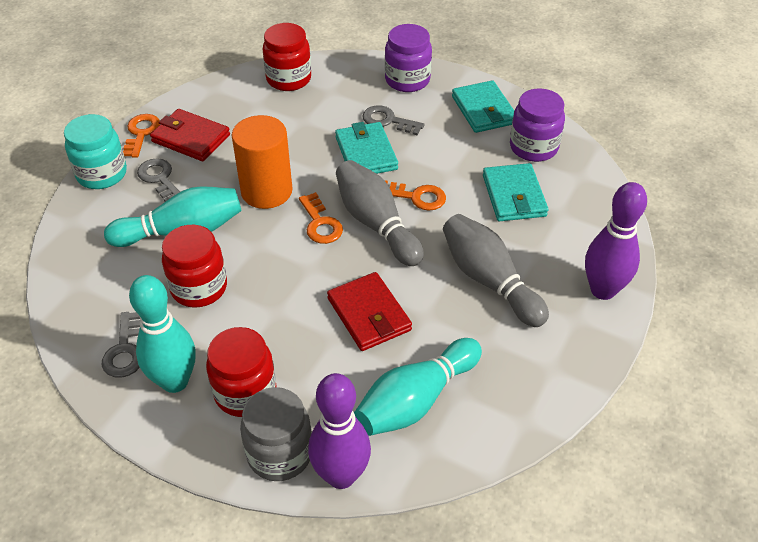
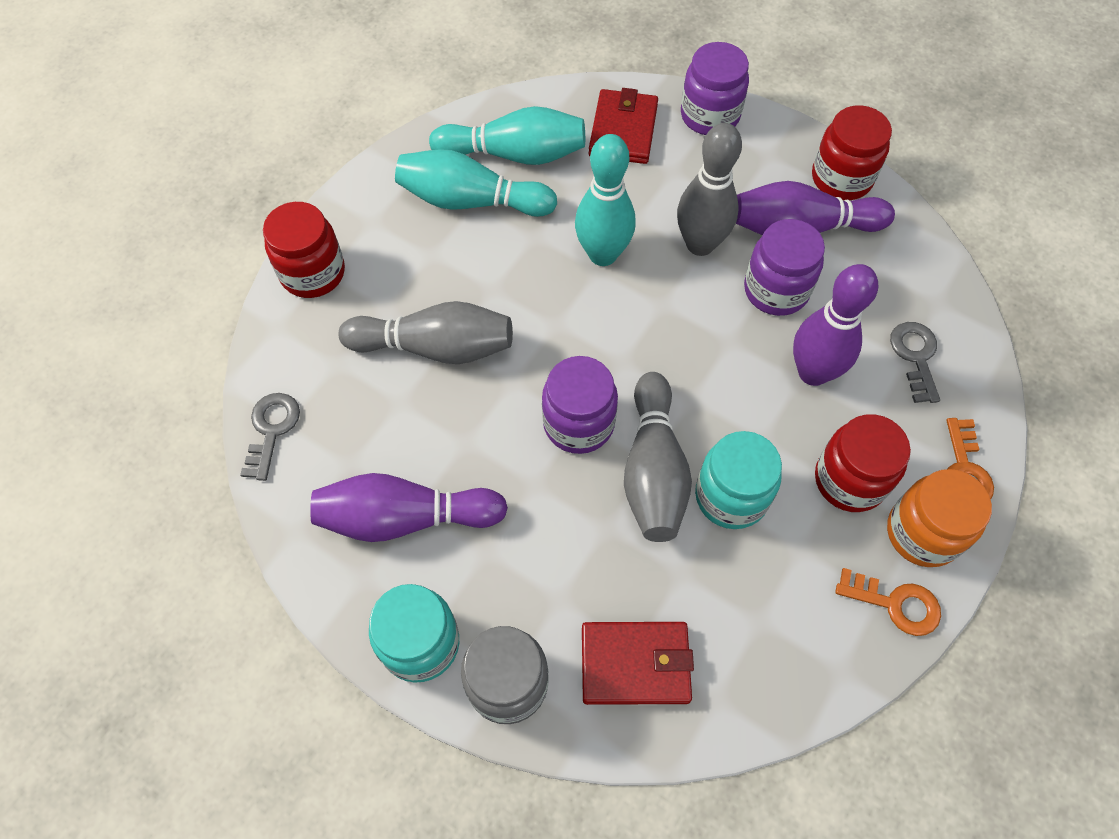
grey bowling pin: [336,160,424,266] [443,214,549,327] = 2 -> [339,301,513,364] [624,372,692,542] [677,123,742,256] = 3
grey key: [101,312,140,378] [137,158,180,202] [363,105,424,135] = 3 -> [240,393,300,481] [890,322,940,403] = 2
orange cylinder: [232,115,292,209] = 1 -> none = 0
orange jar: none = 0 -> [887,469,992,567] = 1
orange key: [123,114,160,158] [299,192,343,244] [385,180,446,211] = 3 -> [835,568,941,636] [947,418,994,500] = 2
purple bowling pin: [308,373,371,489] [585,182,647,300] = 2 -> [310,473,508,542] [736,181,895,235] [793,264,878,386] = 3
purple jar: [385,24,432,92] [510,89,565,162] = 2 -> [542,356,618,454] [681,42,749,135] [744,219,825,316] = 3
turquoise jar: [64,114,127,189] = 1 -> [369,584,459,682] [695,431,782,529] = 2
turquoise wallet: [335,122,398,174] [452,80,514,133] [483,163,549,221] = 3 -> none = 0

